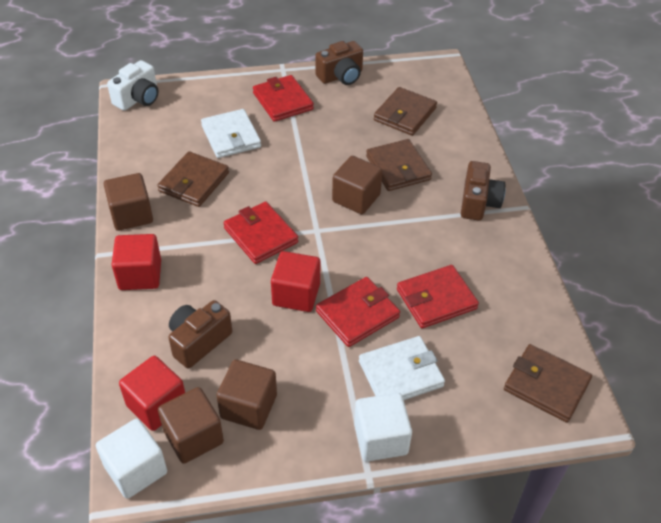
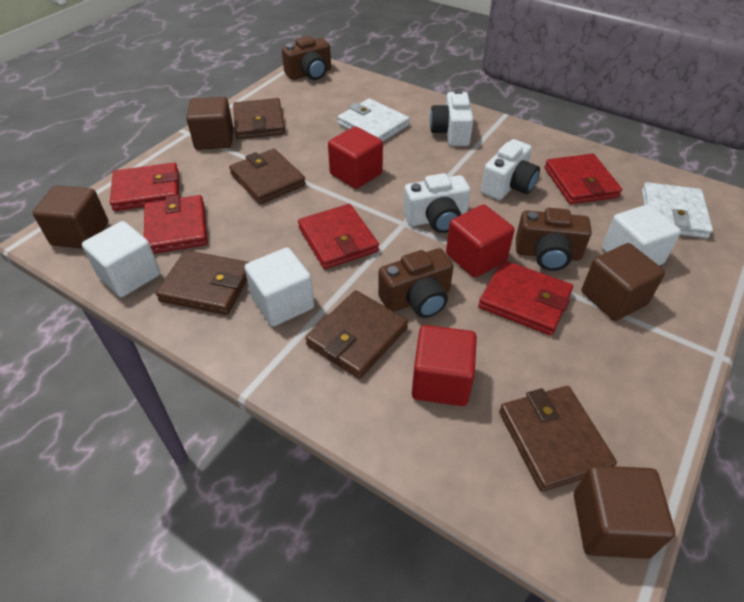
brown wallet: [157,151,229,207] [366,139,432,191] [374,87,437,136] [504,344,592,423] = 4 -> [156,250,249,315] [229,149,306,204] [233,98,285,139] [305,290,408,379] [499,386,617,492] = 5
red wallet: [223,201,298,264] [253,75,314,122] [316,277,400,347] [397,265,479,328] = 4 -> [110,163,179,211] [144,195,208,254] [298,204,379,269] [478,260,573,336] [545,153,622,204] = 5
white camera: [107,60,159,111] = 1 -> [403,173,471,233] [430,89,473,146] [481,139,540,200] = 3
white cube: [96,419,167,499] [354,393,412,462] = 2 -> [82,221,160,297] [245,247,314,326] [602,204,681,265] = 3

